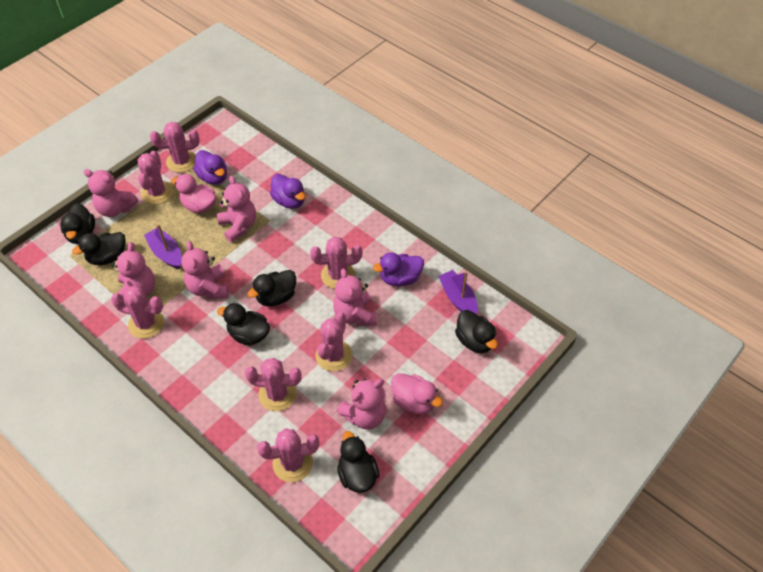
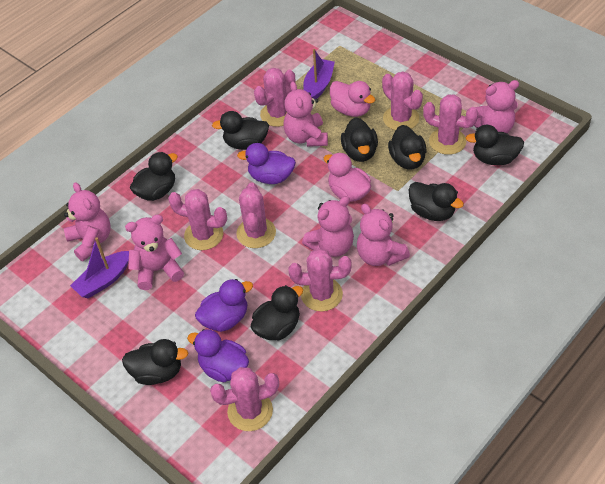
black duck: [60,203,95,244] [72,232,126,265] [217,303,270,346] [248,270,296,306] [337,431,379,493] [455,310,498,353] = 6 -> [122,339,189,385] [130,152,178,201] [212,111,269,150] [251,285,303,340] [341,117,378,162] [388,125,426,169] [409,182,464,221] [466,125,524,165] = 8

